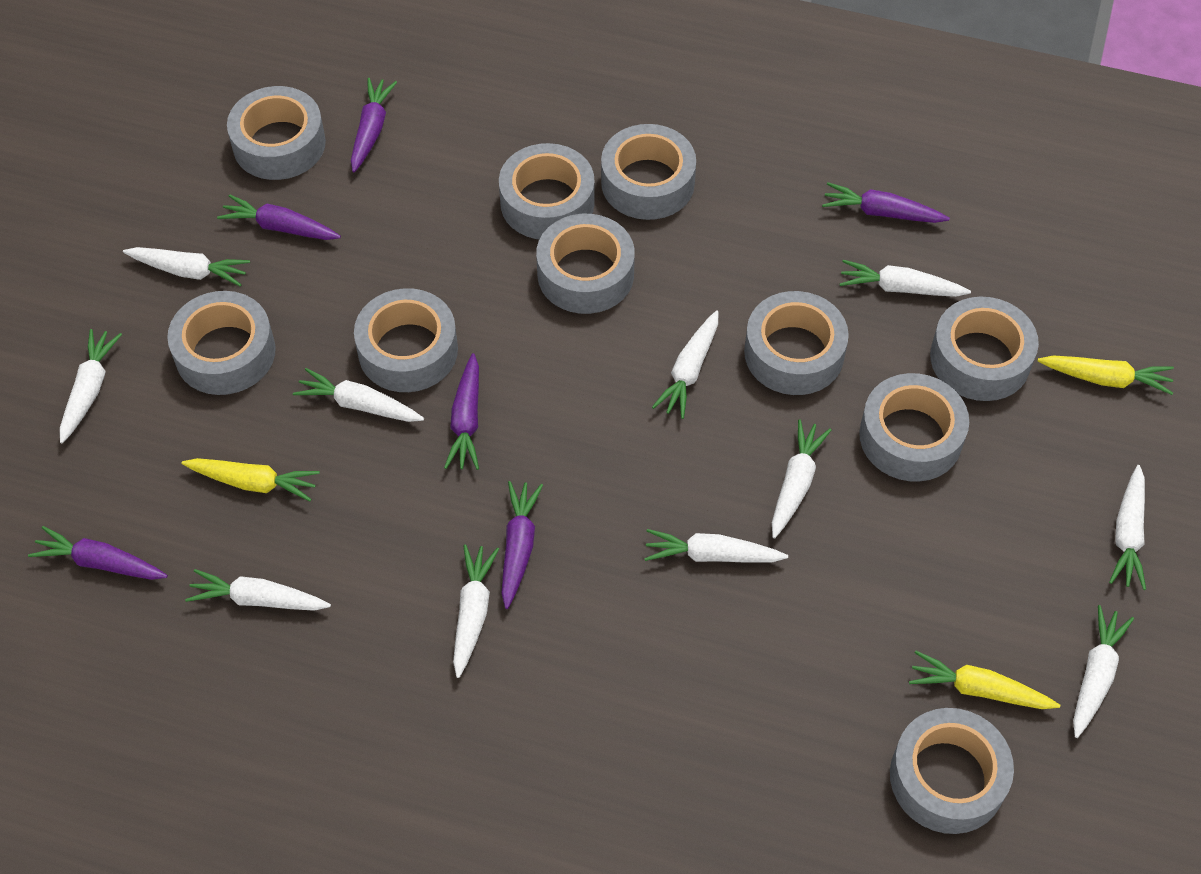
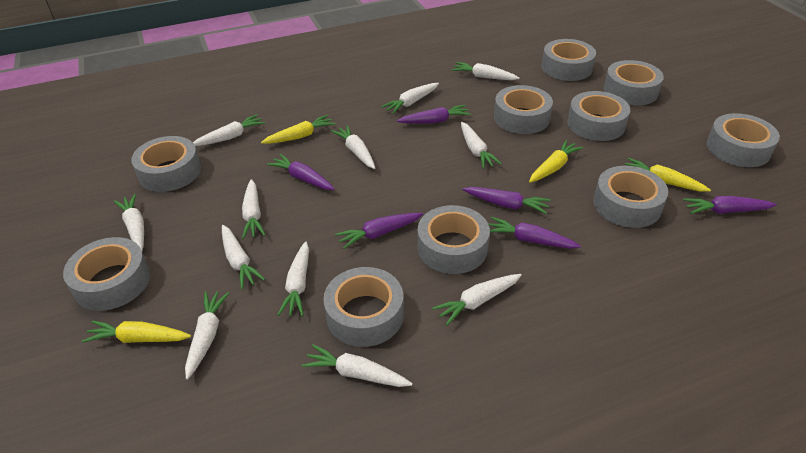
white carrot: [60,329,122,443] [123,247,250,287] [185,569,331,611] [293,368,424,422] [453,544,499,678] [644,529,788,563] [652,311,718,419] [772,419,831,538] [840,260,971,297] [1073,605,1134,738] [1109,465,1146,590] = 11 -> [113,194,144,251] [185,291,229,379] [193,114,265,146] [222,225,265,289] [242,179,265,239] [277,241,309,316] [301,344,413,387] [331,125,375,169] [381,83,439,114] [432,274,522,326] [452,62,520,80] [461,122,502,169] = 12
yellow carrot: [182,458,320,501] [909,651,1060,709] [1037,355,1174,395] = 3 -> [82,321,191,343] [261,115,336,144] [529,140,583,183] [625,158,711,192] = 4

